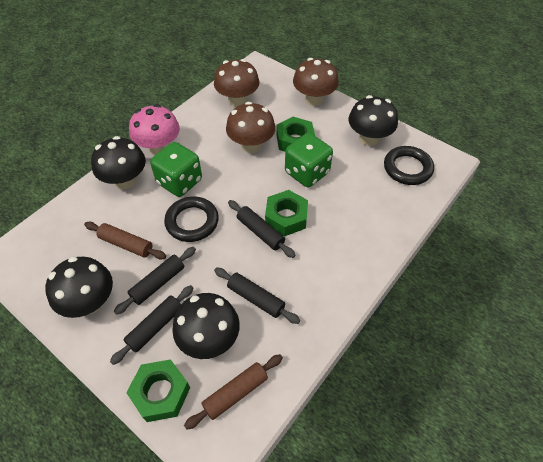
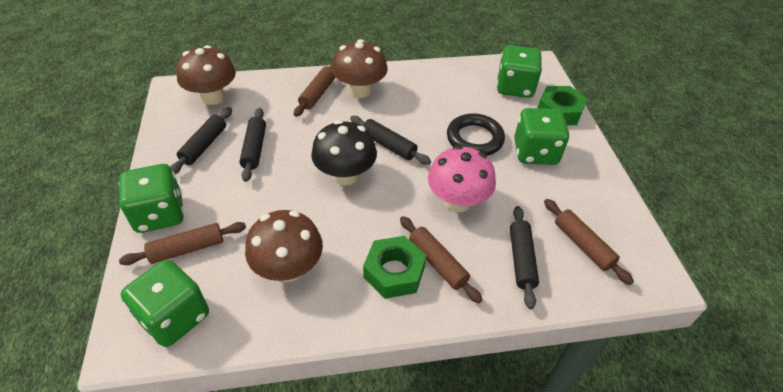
black mushroom: [45,257,113,318] [91,136,146,189] [172,293,240,359] [349,95,398,146] = 4 -> [311,120,377,186] = 1
black ring: [164,197,219,242] [384,146,434,185] = 2 -> [447,113,505,156] = 1
brown rolling pin: [84,222,166,259] [184,354,283,430] = 2 -> [119,222,246,265] [294,62,335,117] [400,216,482,303] [544,199,634,285] = 4
green dice: [150,142,202,197] [285,133,333,187] = 2 -> [119,164,184,233] [121,259,209,347] [497,45,542,98] [514,108,569,165] = 4
green nut: [126,359,190,422] [265,190,308,237] [276,117,315,152] = 3 -> [363,236,426,299] [538,86,587,125] = 2

